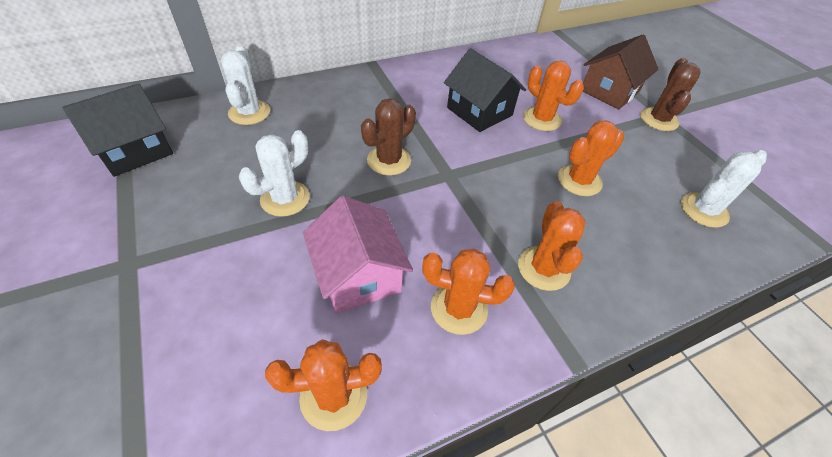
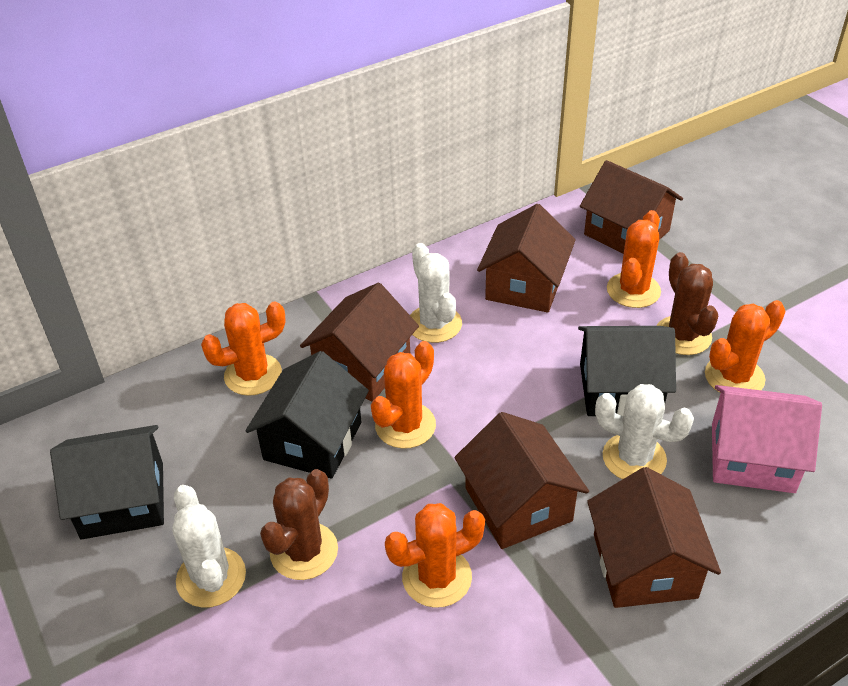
black house: [62,83,173,177] [444,48,526,132] = 2 -> [50,425,164,539] [245,351,369,479] [578,326,676,416] = 3
brown house: [583,34,658,109] = 1 -> [300,283,419,401] [455,412,589,549] [477,204,576,313] [580,160,683,254] [587,467,721,608] = 5

